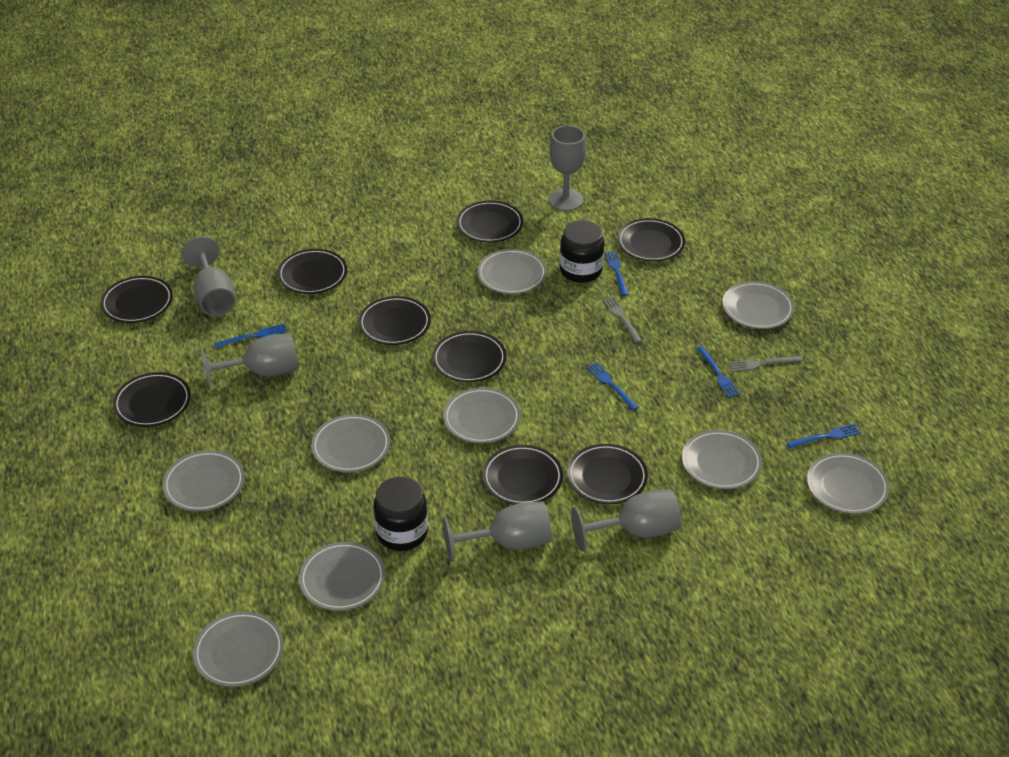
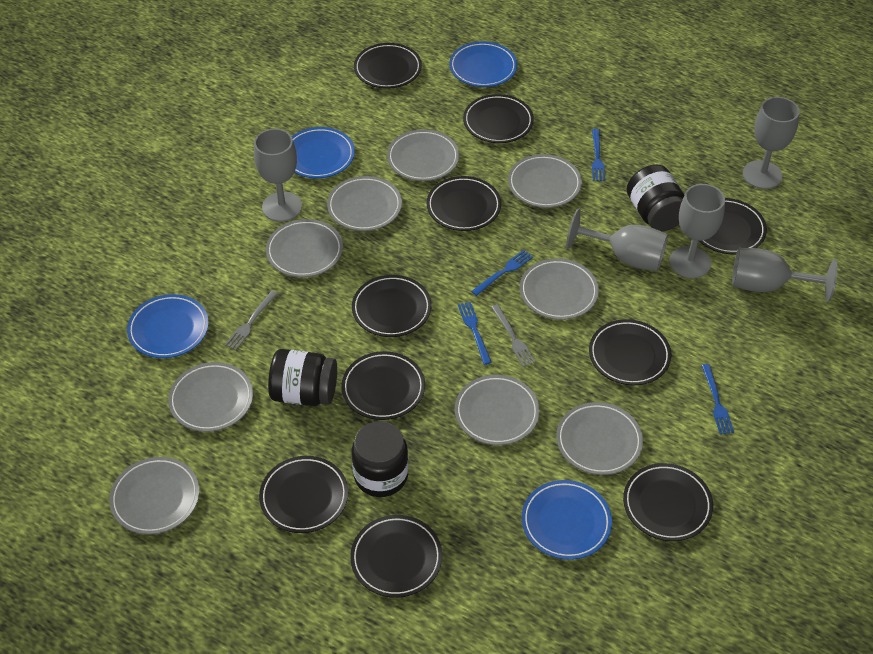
black jar: [374,477,428,551] [560,220,604,283] = 2 -> [268,349,337,406] [352,421,409,497] [627,165,684,232] = 3
black plate: [101,276,173,323] [113,372,191,427] [277,249,347,294] [358,296,431,345] [432,331,506,382] [457,201,523,242] [482,445,563,505] [567,444,648,504] [617,218,685,261] = 9 -> [259,456,348,533] [341,351,425,420] [350,515,442,598] [352,275,432,337] [354,43,422,89] [427,176,501,231] [463,94,534,143] [589,319,671,385] [623,463,713,541] [699,198,767,254] = 10
blue fork: [214,324,287,348] [587,363,639,410] [605,251,629,296] [697,346,740,398] [787,423,861,448] = 5 -> [458,302,492,365] [471,250,533,296] [592,129,605,181] [701,364,734,434] = 4
blue plate: none = 0 -> [127,294,209,358] [292,127,355,178] [449,41,517,87] [522,480,612,560] = 4

